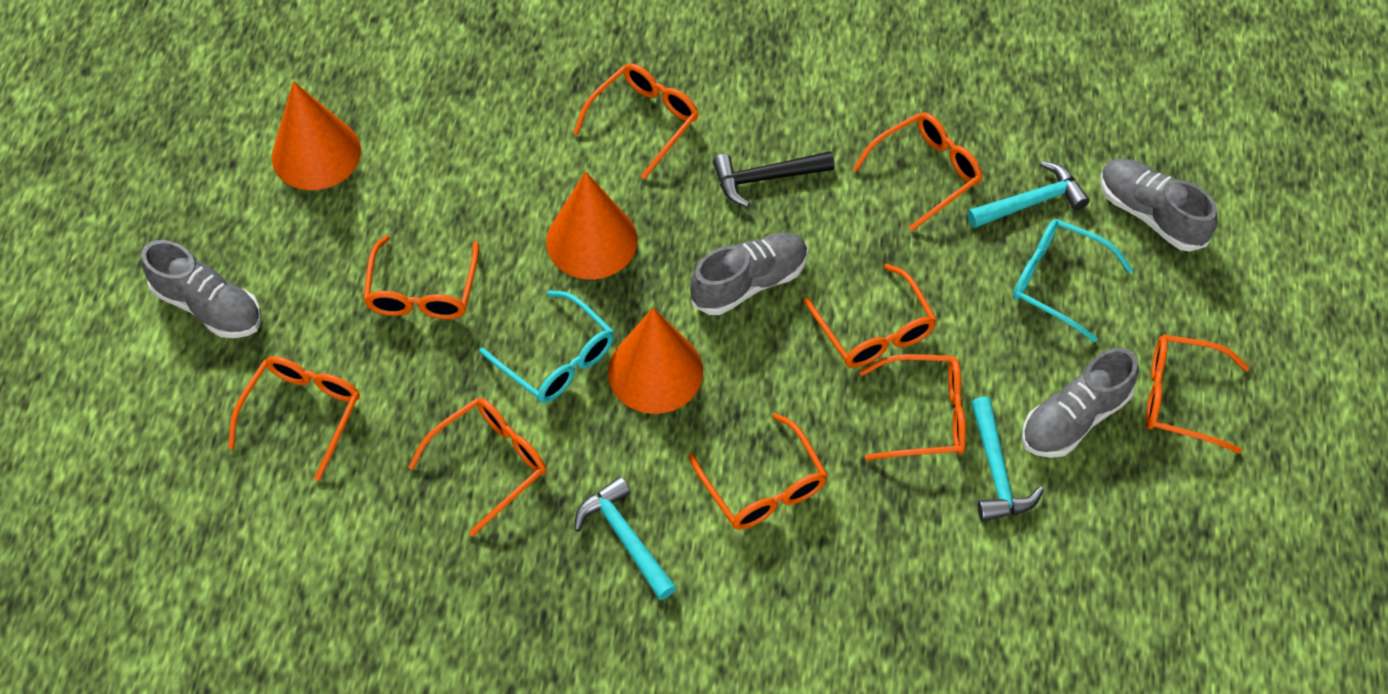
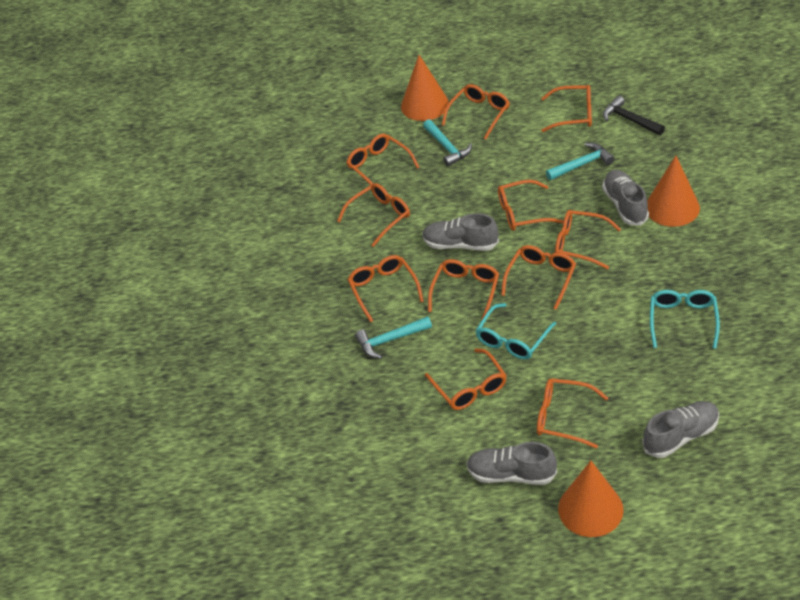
orange glasses: [228,356,360,481] [363,235,479,319] [408,398,546,537] [573,63,699,179] [688,413,827,530] [804,264,937,368] [853,112,982,231] [859,354,966,461] [1146,334,1249,454] = 9 -> [337,183,410,247] [346,134,420,185] [347,255,424,323] [425,348,507,410] [428,259,499,320] [442,84,510,139] [498,180,564,231] [501,245,576,310] [537,378,608,449] [541,85,592,132] [555,210,621,270] = 11

